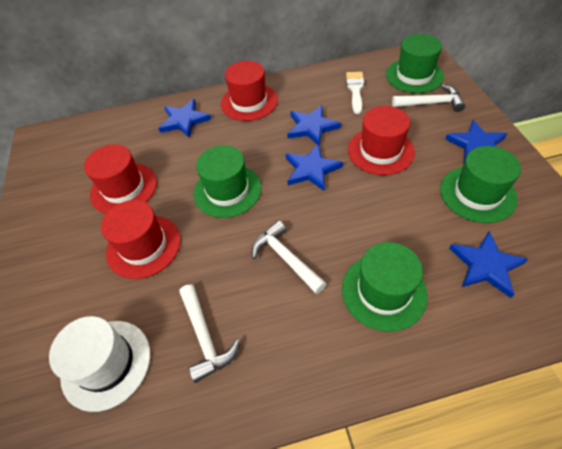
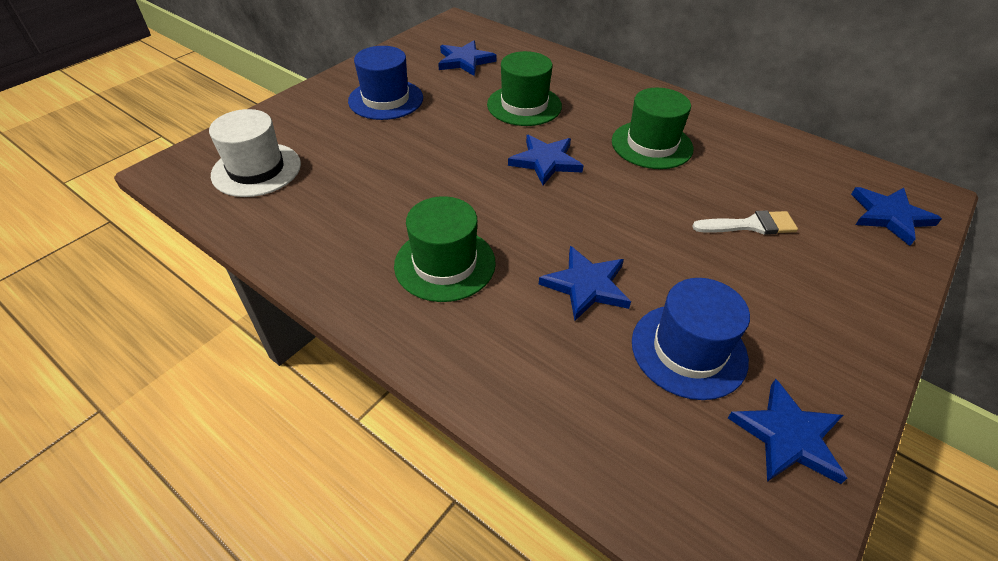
blue hat: none = 0 -> [348,46,423,120] [632,278,750,400] = 2
green hat: [193,145,262,218] [342,242,428,332] [386,34,444,93] [440,146,521,223] = 4 -> [394,196,496,302] [487,51,562,126] [612,88,694,169] = 3
red hat: [84,144,157,214] [101,200,181,279] [221,61,278,121] [348,106,415,175] = 4 -> none = 0
white hammer: [180,284,240,383] [252,221,327,294] [392,84,465,112] = 3 -> none = 0

